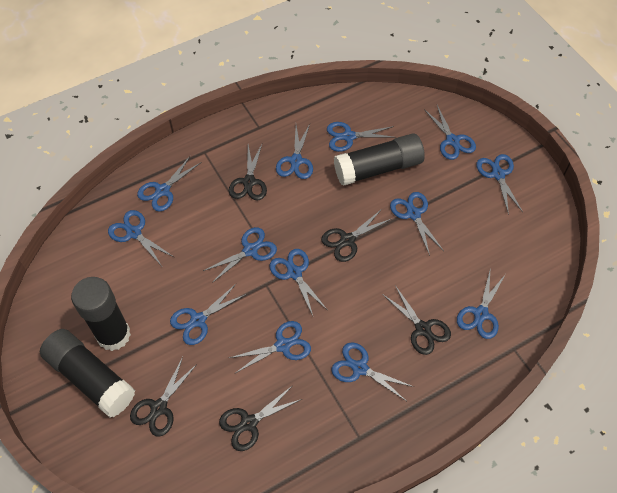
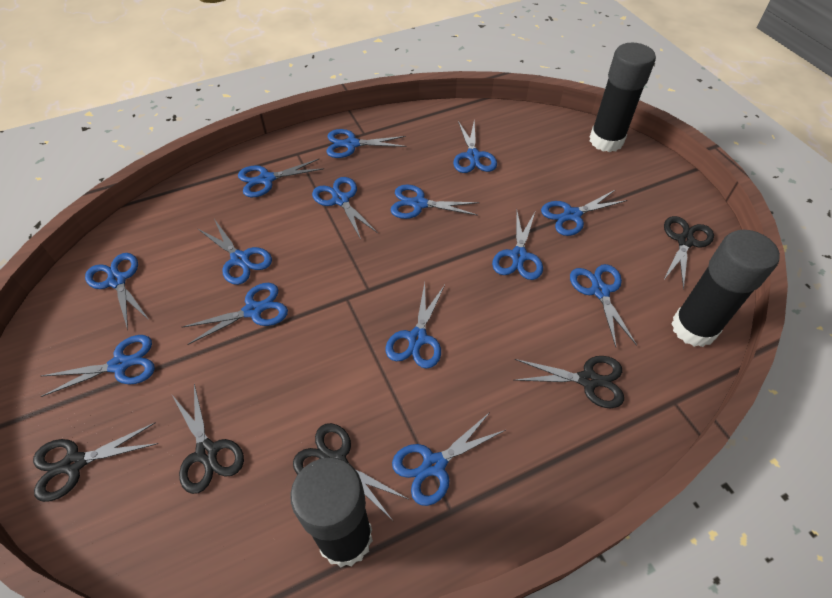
blue scissors: [108,210,174,265] [137,155,202,212] [170,284,246,345] [203,227,277,283] [229,321,311,373] [269,249,327,316] [276,124,313,179] [327,122,397,152] [332,342,414,401] [390,192,444,256] [424,105,476,160] [457,271,506,339] [476,154,523,215] = 13 -> [41,335,155,397] [85,253,150,330] [182,283,288,345] [197,219,272,285] [238,159,324,197] [312,177,378,239] [327,129,406,158] [385,283,445,369] [391,184,480,219] [392,412,505,506] [453,120,497,173] [492,212,543,280] [541,190,628,236] [570,264,637,347] = 14

